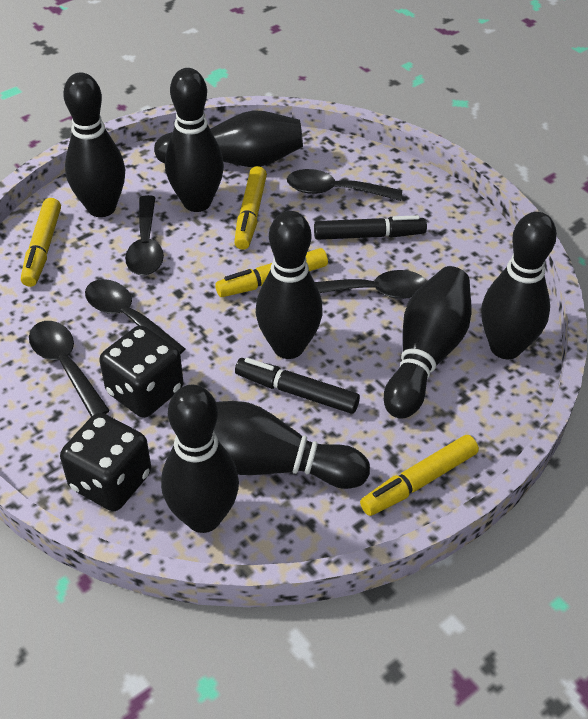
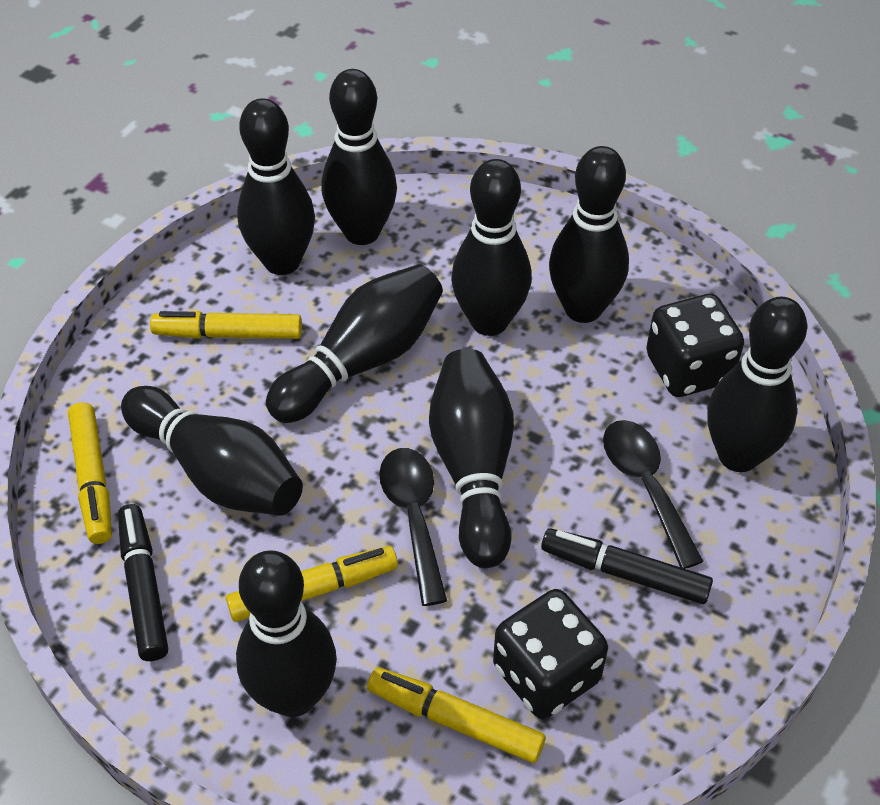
black bowling pin: [63,72,125,217] [154,110,303,167] [161,385,239,533] [165,68,224,212] [214,401,370,489] [256,211,323,359] [384,266,472,419] [481,212,557,359] = 8 -> [121,386,303,516] [236,550,337,717] [237,98,315,275] [266,264,443,423] [321,69,397,245] [429,349,514,568] [451,159,531,336] [549,146,629,323] [707,297,807,472] = 9
black spoon: [29,321,110,417] [85,279,185,354] [125,195,164,275] [287,169,402,201] [315,270,427,299] = 5 -> [379,448,447,606] [603,420,704,569] = 2

